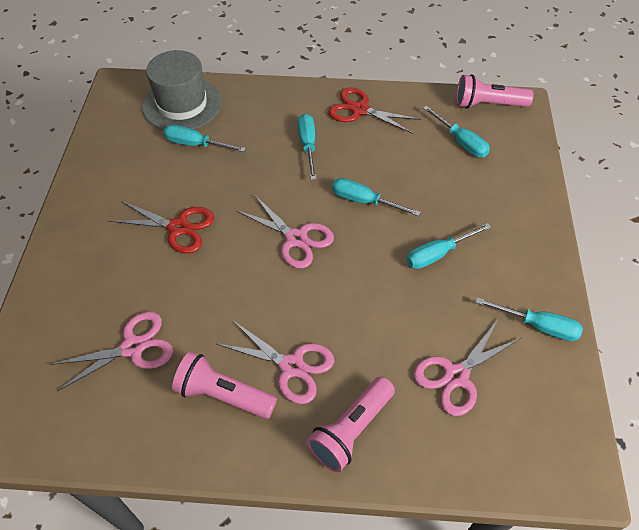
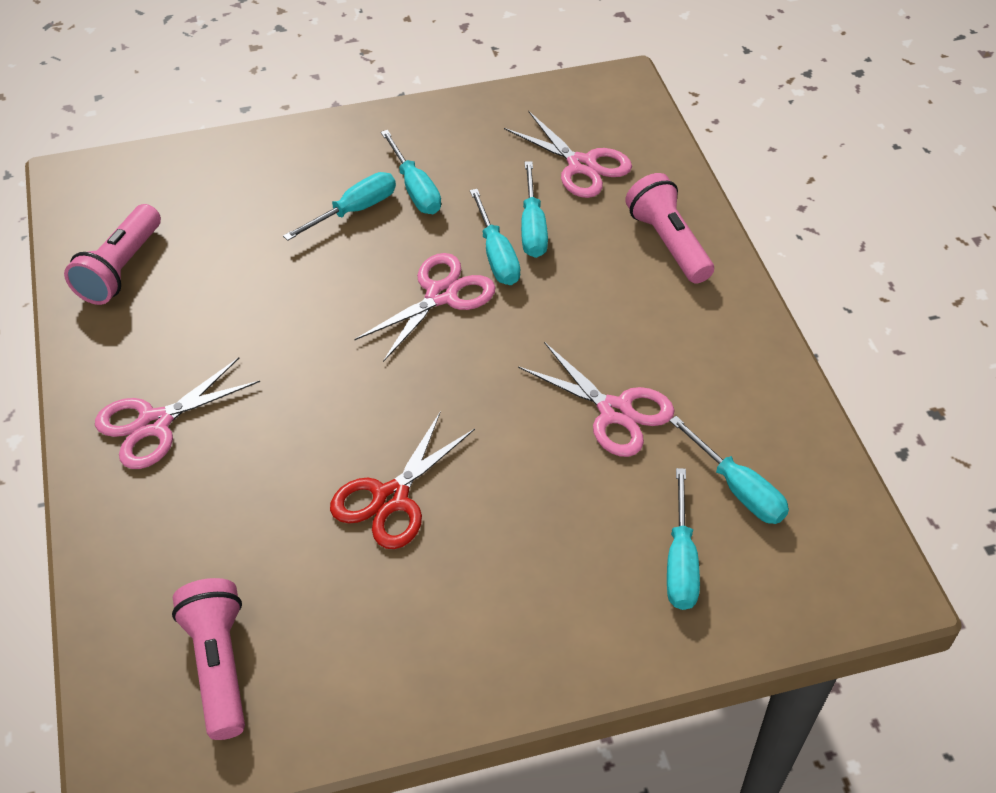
grey hat: [142,50,222,130] = 1 -> none = 0
red scissors: [109,200,214,253] [328,87,421,134] = 2 -> [330,412,475,549] = 1

